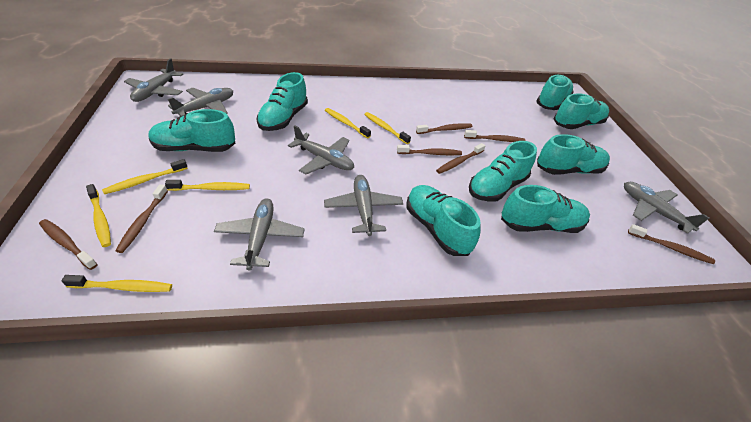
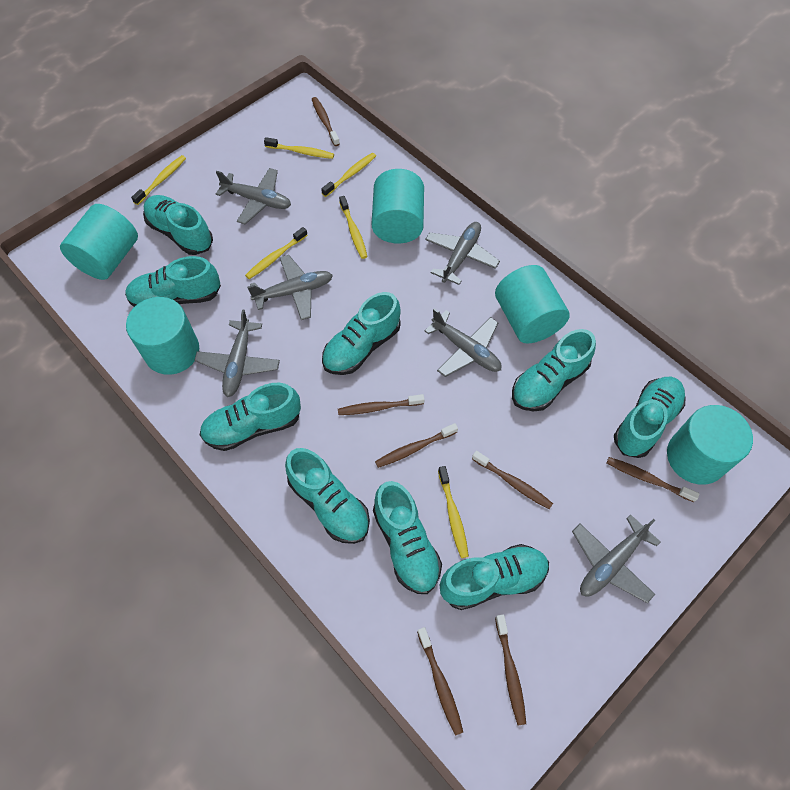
turquoise cylinder: none = 0 -> [60,204,138,280] [126,297,199,375] [372,169,424,243] [495,265,570,344] [667,405,753,485] = 5
turquoise shoe: [149,109,235,152] [257,72,308,131] [407,185,481,256] [469,141,537,202] [501,185,590,233] [536,75,574,110] [537,134,610,175] [554,93,609,129] = 8 -> [125,256,221,307] [143,195,213,255] [199,383,301,451] [285,448,370,544] [322,292,401,375] [373,481,442,594] [440,544,549,610] [512,329,596,411] [614,377,685,458] = 9

